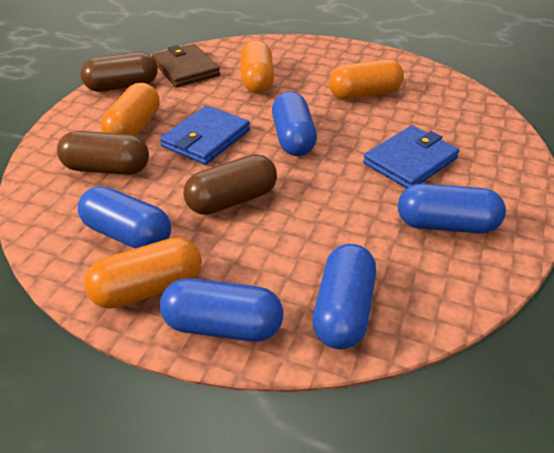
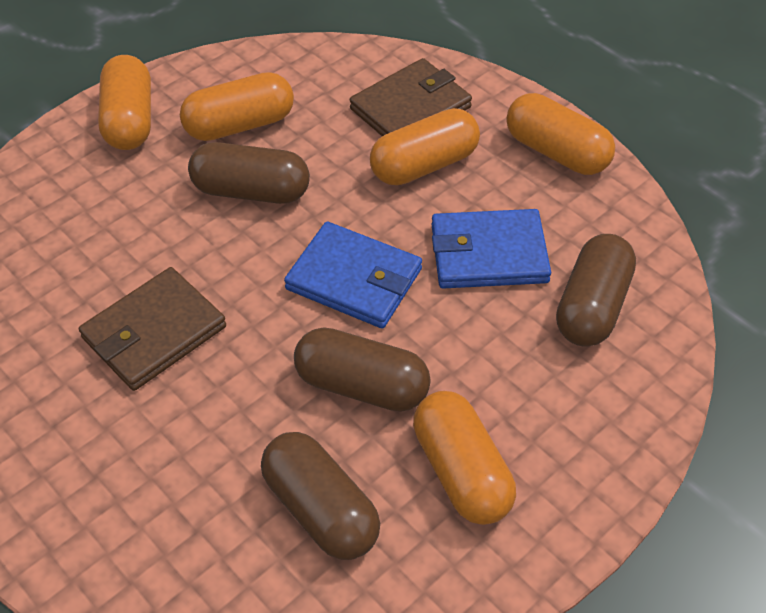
blue capsule: [78,186,171,249] [160,278,283,342] [272,92,317,156] [312,244,376,350] [398,183,506,234] = 5 -> none = 0
brown capsule: [57,131,149,175] [80,52,158,92] [183,154,277,215] = 3 -> [188,142,310,204] [261,432,380,560] [294,327,431,412] [556,234,636,346] = 4
brown wallet: [152,44,220,87] = 1 -> [79,267,226,391] [350,58,472,136] = 2
orange capsule: [84,237,202,309] [101,83,160,136] [240,40,274,93] [329,59,404,100] = 4 -> [98,55,151,150] [180,72,294,141] [370,108,480,185] [413,391,516,525] [506,93,615,175] = 5

